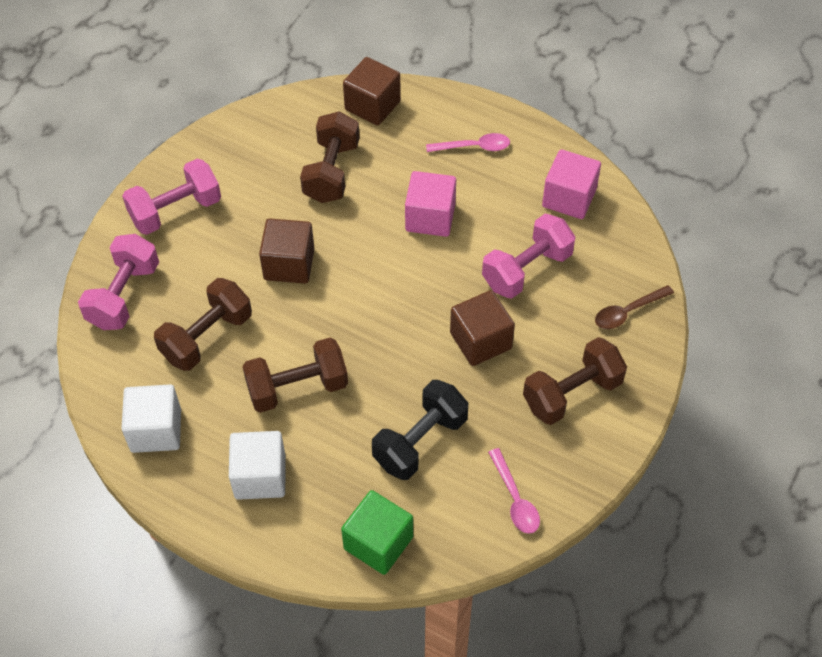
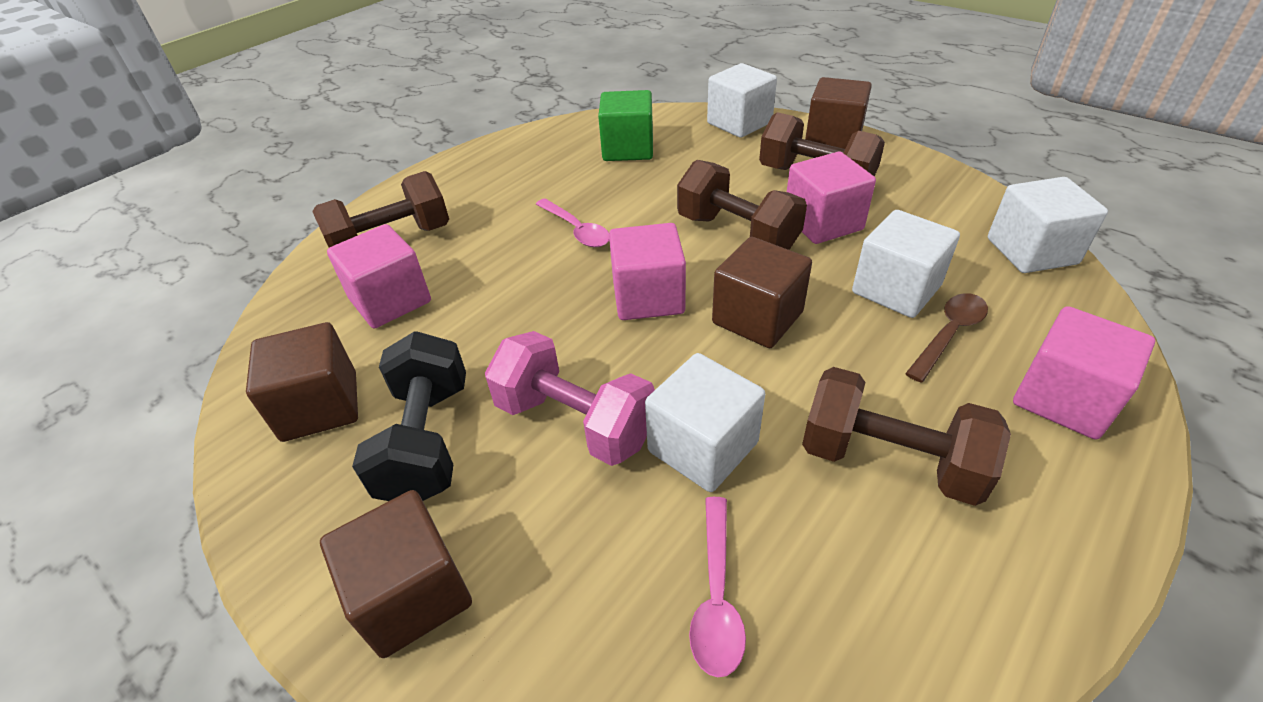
brown cube: [259,218,315,284] [343,57,401,126] [450,290,515,366] = 3 -> [246,322,358,442] [320,490,472,658] [712,237,812,348] [805,77,872,149] = 4
pink cube: [405,171,456,237] [542,149,601,219] = 2 -> [327,224,431,329] [609,223,686,320] [787,152,876,244] [1013,306,1155,440] = 4
pink dumbbell: [78,234,159,330] [122,158,221,235] [482,214,575,299] = 3 -> [485,331,655,466] = 1
white cube: [121,384,181,453] [229,431,285,500] = 2 -> [645,353,765,492] [707,63,777,138] [852,210,960,318] [988,177,1108,273] = 4

